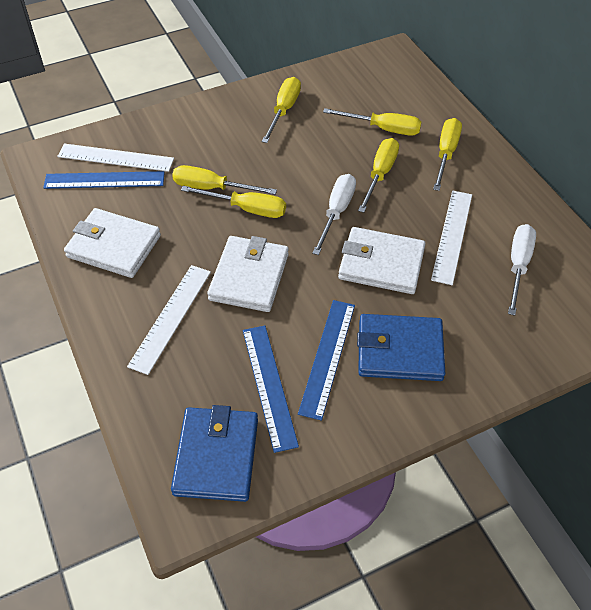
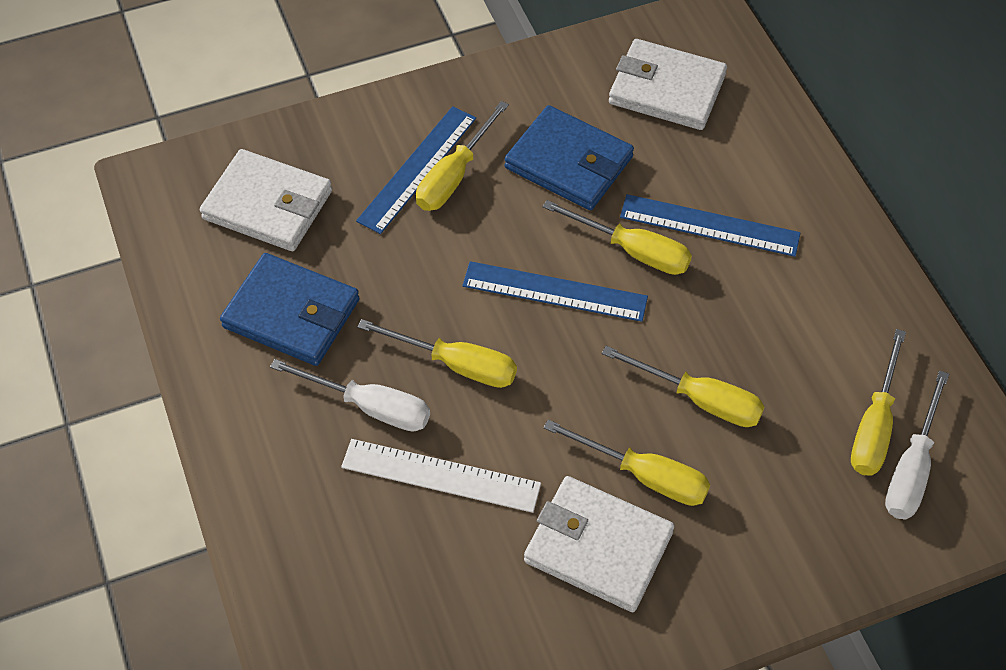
white ruler: [57,144,174,172] [127,265,211,375] [431,190,472,285] = 3 -> [341,439,541,513] = 1

